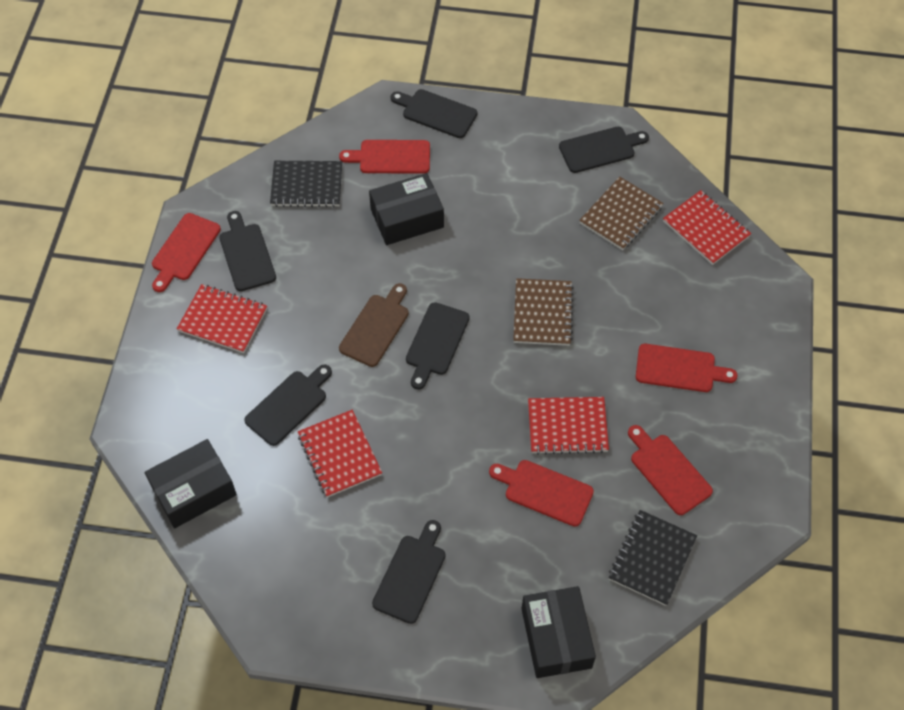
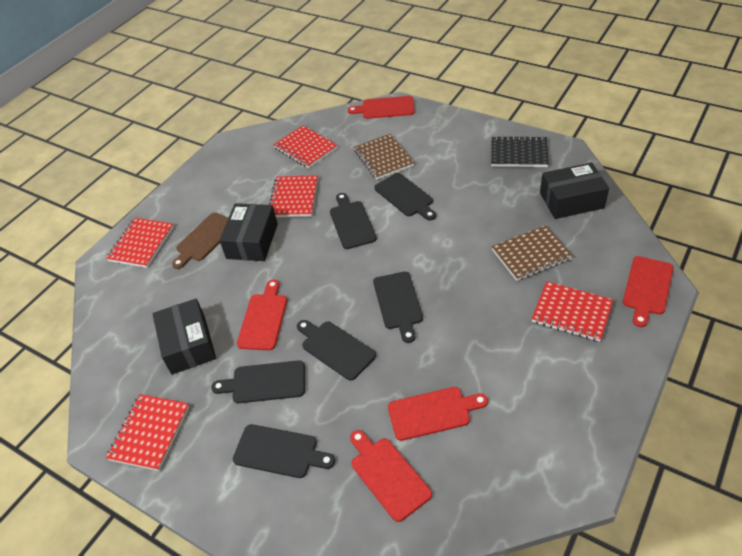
black notebook: [270,161,342,207] [609,510,697,606] = 2 -> [491,136,549,167] = 1
red notebook: [177,284,267,353] [298,410,382,498] [528,397,609,455] [663,190,751,265] = 4 -> [106,218,174,268] [106,394,190,471] [269,175,318,217] [274,125,338,168] [532,281,613,342] = 5

